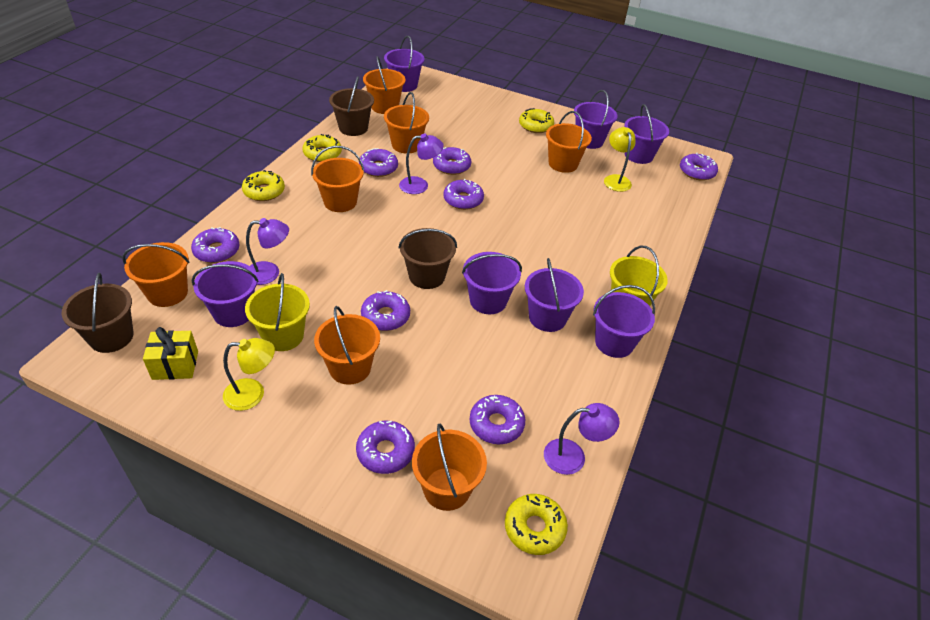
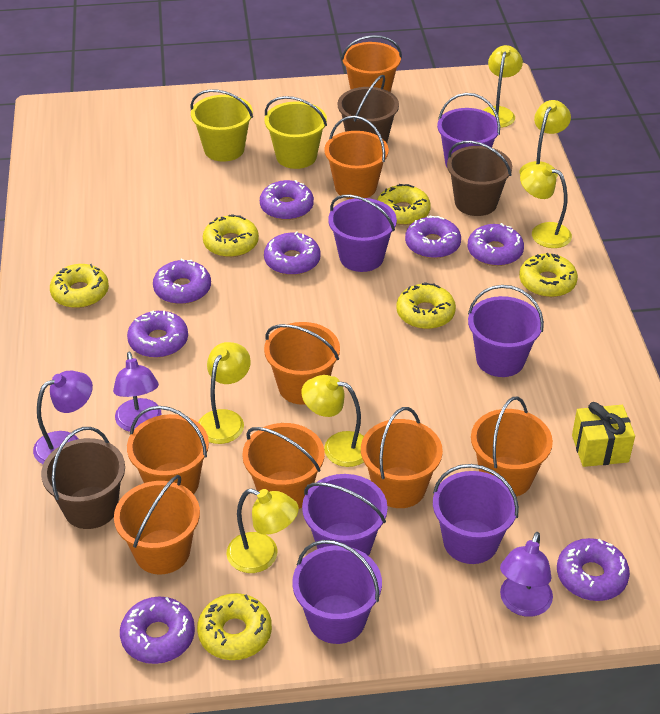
orange bucket: [122,242,189,307] [311,146,364,212] [314,306,380,385] [363,56,405,114] [384,92,429,154] [412,424,487,511] [546,111,592,173] = 7 -> [114,475,200,575] [127,406,209,494] [242,423,325,509] [264,322,340,405] [324,116,389,199] [341,35,402,92] [361,407,443,508] [471,397,553,497] = 8
purple bucket: [192,261,259,327] [384,36,425,92] [462,252,522,314] [525,258,584,332] [574,90,617,149] [593,285,655,358] [624,104,669,164] = 7 -> [292,540,382,644] [302,474,388,556] [328,195,397,272] [433,464,519,564] [437,93,500,167] [468,285,544,377] = 6
yellow donut: [242,170,285,201] [303,134,342,162] [505,494,568,555] [519,108,554,133] = 4 -> [50,264,109,308] [197,593,272,660] [203,214,259,257] [377,184,431,225] [396,282,456,329] [519,253,578,297] = 6
yellow lamp: [223,338,275,411] [604,127,636,192] = 2 -> [198,342,251,444] [227,488,299,573] [302,375,364,467] [483,45,523,128] [520,100,571,179] [520,164,572,248] = 6

